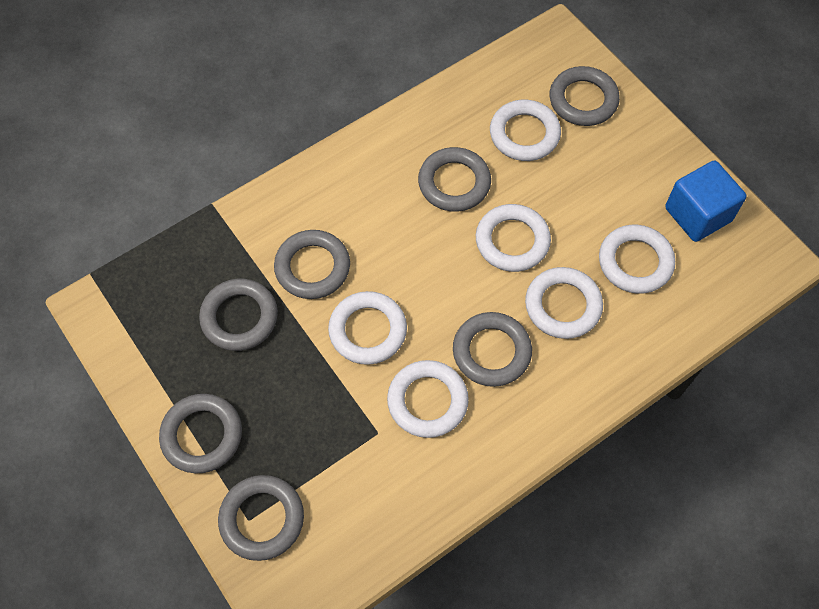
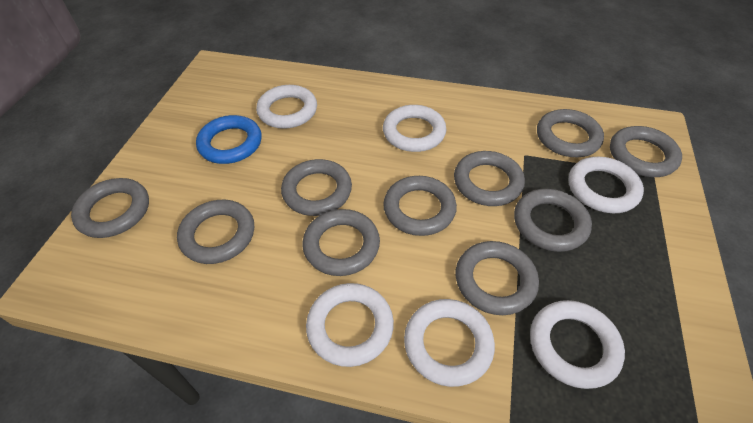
blue cube: [665,161,746,242] = 1 -> none = 0
blue ring: none = 0 -> [196,115,262,164] = 1
grey ring: [159,394,242,473] [199,279,278,351] [218,475,304,561] [274,230,350,299] [418,147,491,212] [453,312,532,387] [550,66,620,126] = 7 -> [71,178,149,238] [177,200,254,264] [281,159,352,216] [302,209,380,276] [383,176,457,236] [454,151,525,206] [456,241,539,315] [514,189,592,252] [537,109,604,157] [610,126,682,177] = 10

